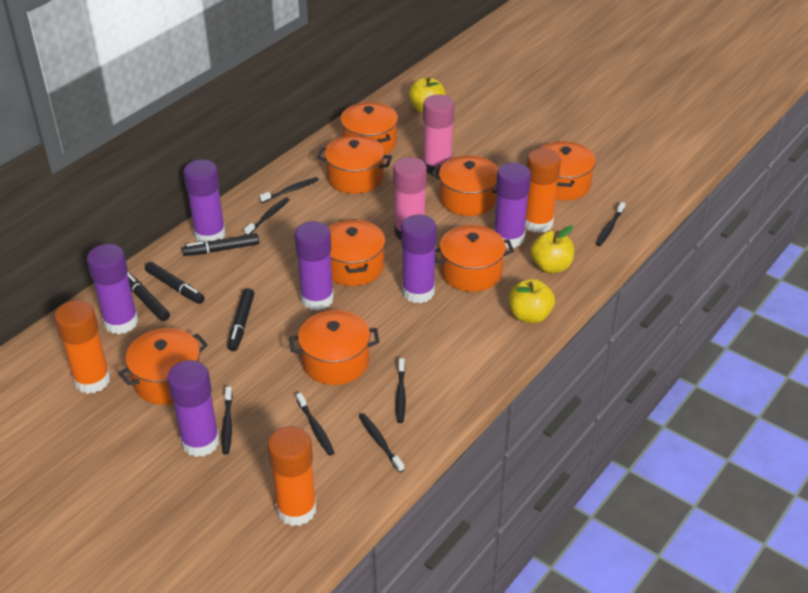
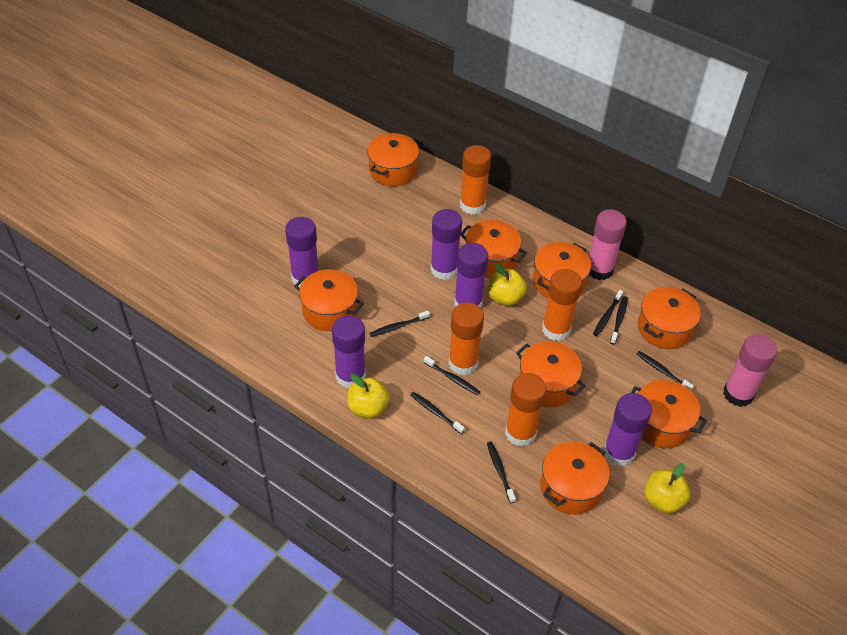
black marker: [127,272,170,321] [145,262,205,304] [182,233,259,256] [228,288,254,351] = 4 -> none = 0
orange glue stick: [54,300,111,394] [267,426,317,526] [525,148,561,233] = 3 -> [448,303,484,375] [460,145,491,215] [505,373,547,447] [542,269,582,341] = 4
purple glue stick: [87,244,138,334] [167,360,220,457] [183,160,226,243] [294,221,334,311] [401,215,437,303] [494,163,531,248] = 6 -> [285,217,319,287] [332,315,366,388] [430,209,462,280] [454,243,488,308] [604,393,652,467] = 5

